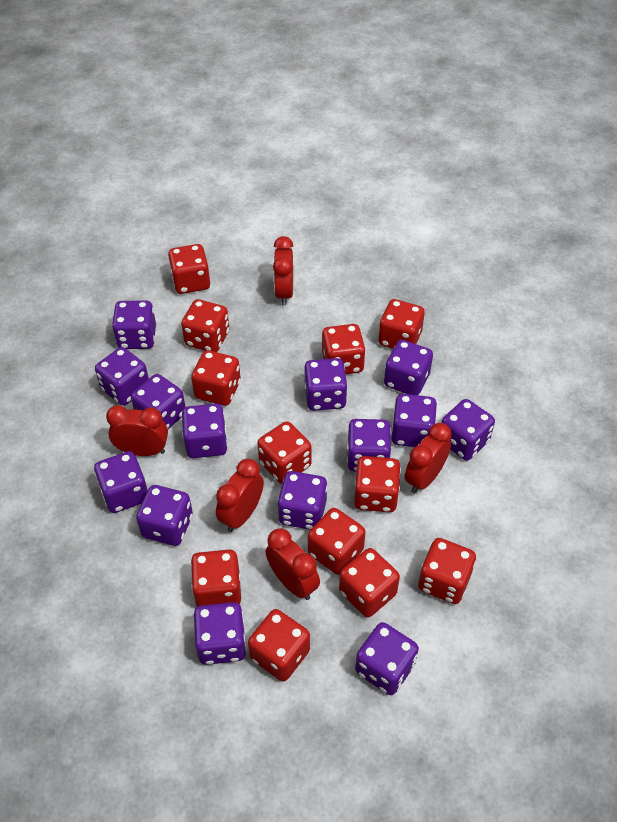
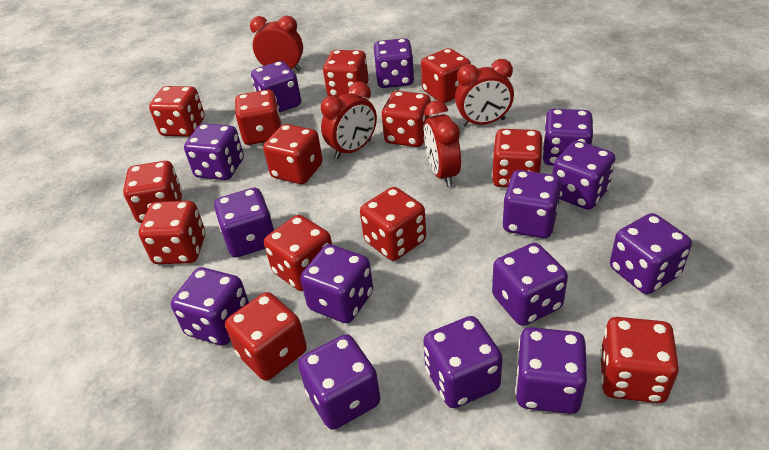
red clock: [106,405,168,456] [216,459,264,532] [265,528,320,600] [273,236,293,306] [405,423,452,493] = 5 -> [250,16,303,71] [321,82,377,159] [424,101,461,187] [455,59,514,127] = 4
red dice: [168,244,210,294] [181,299,229,352] [191,350,241,406] [191,550,241,607] [248,609,310,681] [257,421,312,484] [308,508,365,575] [322,324,366,374] [339,548,400,618] [354,456,401,512] [378,299,425,349] [418,538,476,604] = 12 -> [123,161,182,223] [139,201,205,264] [149,86,205,137] [225,292,307,380] [235,90,281,145] [263,124,323,184] [264,215,332,291] [323,50,369,97] [360,187,426,261] [382,91,431,147] [421,48,471,103] [492,129,543,188] [600,317,679,403] = 13

